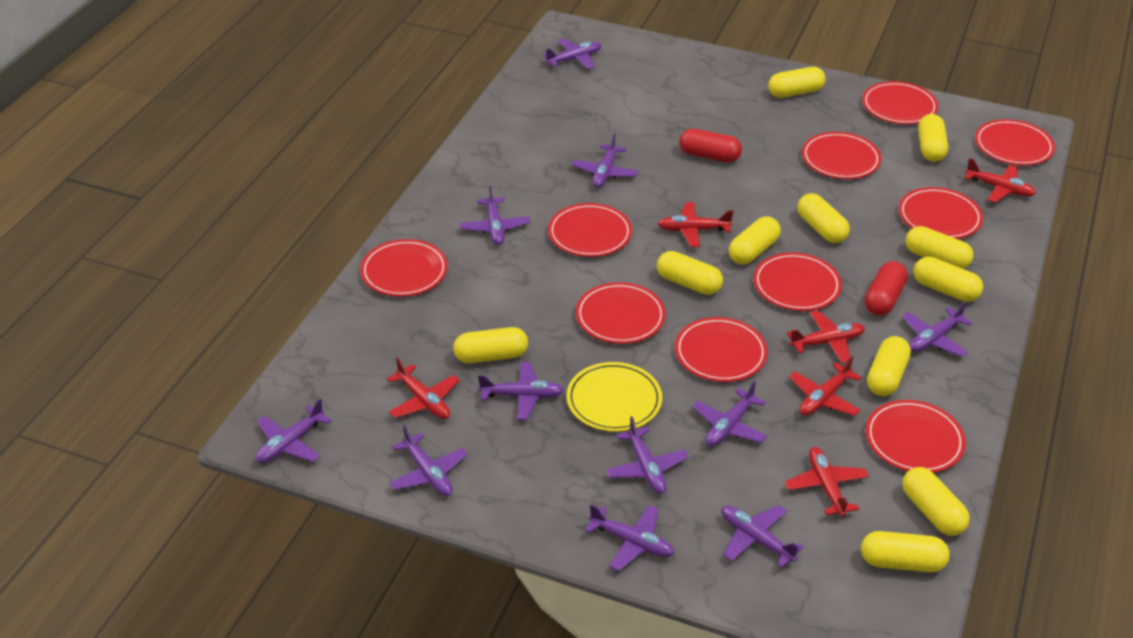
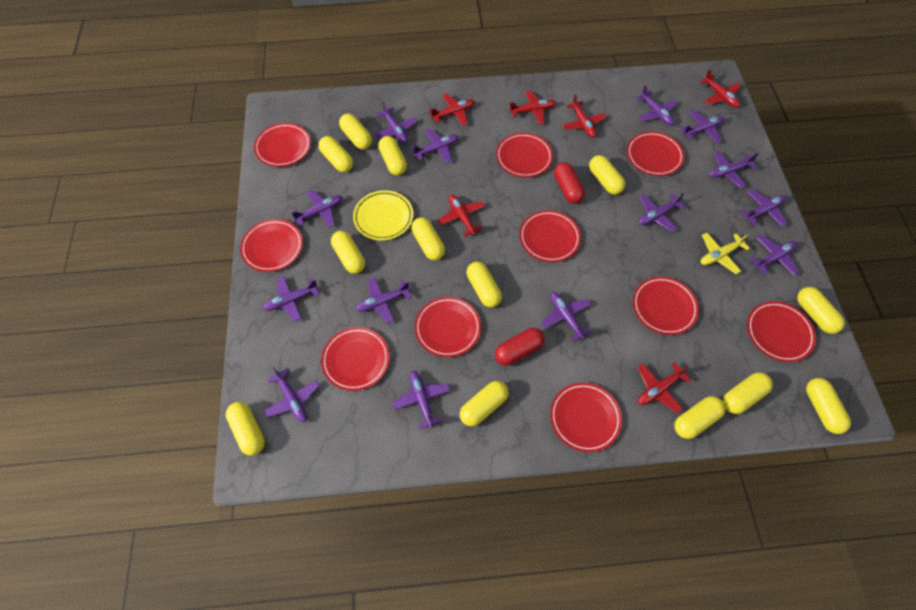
purple plane: [256,398,332,463] [389,425,468,496] [460,185,530,245] [478,362,564,420] [542,38,601,69] [572,133,638,188] [585,504,675,571] [606,416,688,494] [692,381,767,446] [721,505,804,568] [902,302,973,357] = 11 -> [263,276,320,322] [263,367,319,422] [292,190,342,227] [355,277,412,324] [374,102,417,143] [392,370,450,429] [411,129,459,163] [541,292,592,341] [636,86,677,125] [638,193,685,232] [679,110,724,143] [709,150,758,188] [741,189,787,227] [750,235,799,275] = 14
yellow capsule: [453,327,528,363] [657,251,723,295] [729,217,781,264] [768,67,825,98] [797,193,850,243] [861,531,950,572] [867,336,911,396] [902,467,970,536] [906,226,973,269] [913,257,983,302] [918,114,948,162] = 11 -> [226,402,265,456] [318,136,353,172] [331,231,365,274] [339,113,372,150] [378,136,407,175] [411,217,445,260] [460,381,508,427] [466,262,502,308] [589,155,625,194] [674,396,726,439] [723,372,773,414] [797,287,845,334] [806,378,851,434] = 13
yellow plane: none = 0 -> [701,233,750,274] = 1

